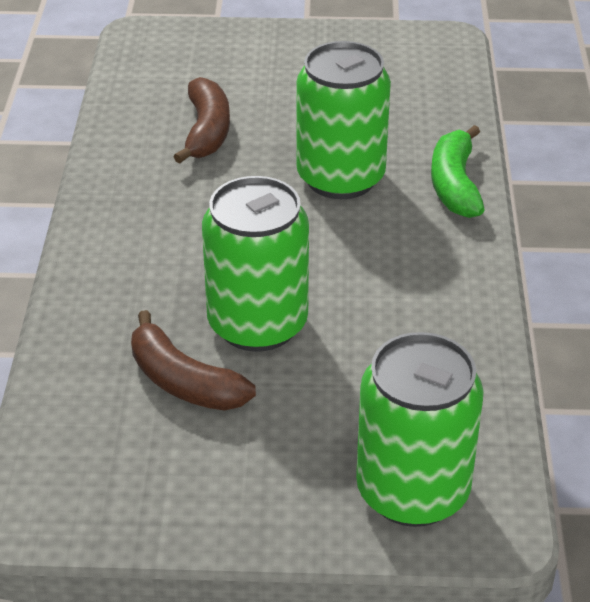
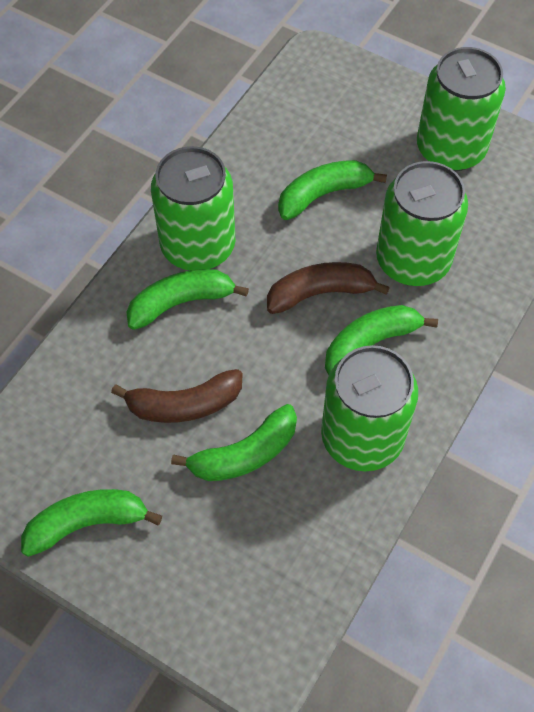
green banana: [431,125,485,218] = 1 -> [21,489,162,557] [126,269,249,330] [171,404,297,481] [278,160,387,220] [325,305,438,375] = 5
green can: [202,176,309,352] [297,41,391,199] [356,332,484,527] = 3 -> [151,146,235,270] [321,345,418,471] [376,161,468,286] [417,47,506,172] = 4

